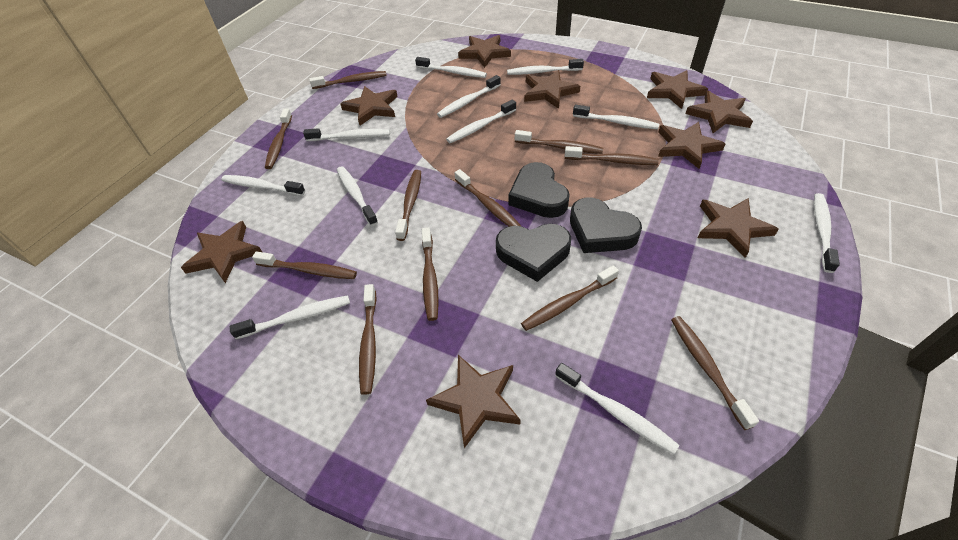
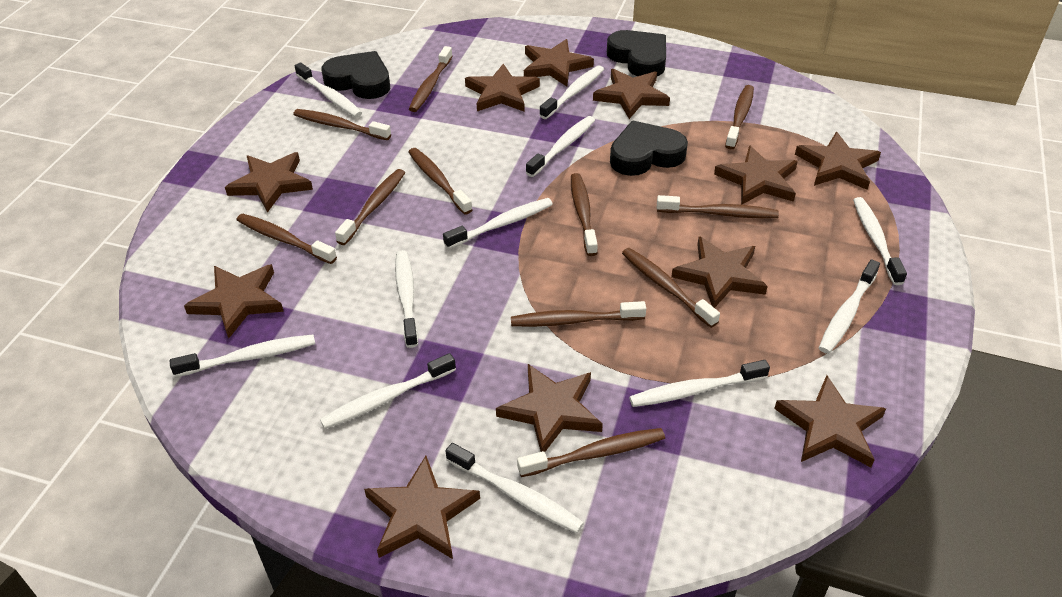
brown star: [181,221,262,283] [340,86,398,125] [426,355,521,448] [458,35,511,68] [524,70,580,109] [647,70,708,109] [658,122,725,169] [686,91,753,133] [698,198,779,258] = 9 -> [184,264,284,338] [225,152,313,213] [364,456,480,559] [465,64,540,112] [496,364,603,452] [524,39,594,87] [593,69,670,119] [671,236,768,308] [714,145,798,205] [774,375,886,467] [795,132,881,190] = 11

